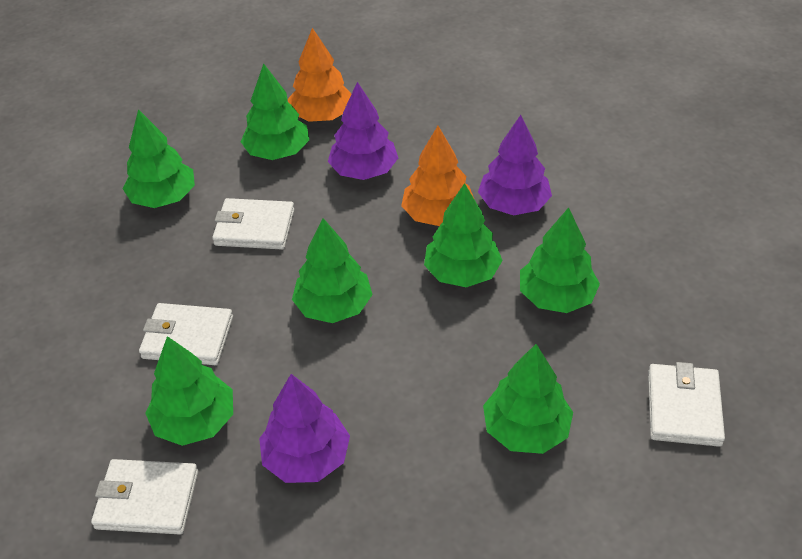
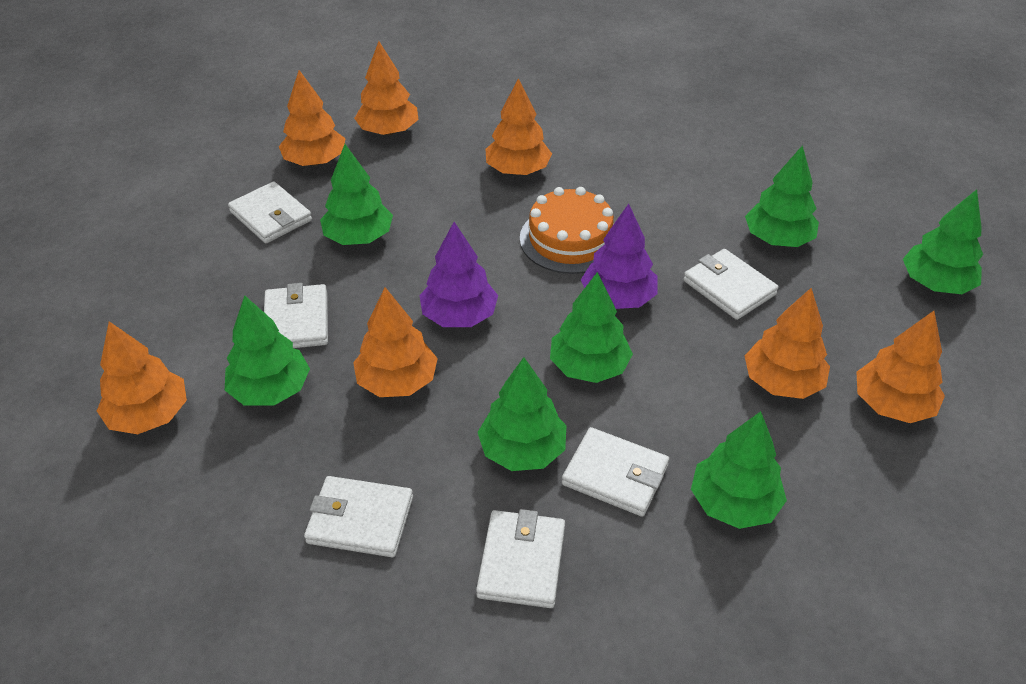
orange cake: none = 0 -> [520,187,614,274] = 1
orange tree: [288,28,352,122] [401,126,474,226] = 2 -> [97,321,187,434] [279,70,346,166] [353,287,438,397] [354,41,419,135] [486,78,552,175] [745,288,830,399] [856,311,945,423] = 7
purple tree: [259,374,350,483] [328,82,398,180] [478,115,552,215] = 3 -> [419,222,498,327] [581,204,657,309] = 2
white wallet: [91,459,199,534] [139,303,233,365] [212,198,295,250] [648,362,725,447] = 4 -> [228,181,312,243] [264,283,328,348] [304,476,413,557] [476,509,565,608] [562,427,669,517] [683,249,779,320] = 6

